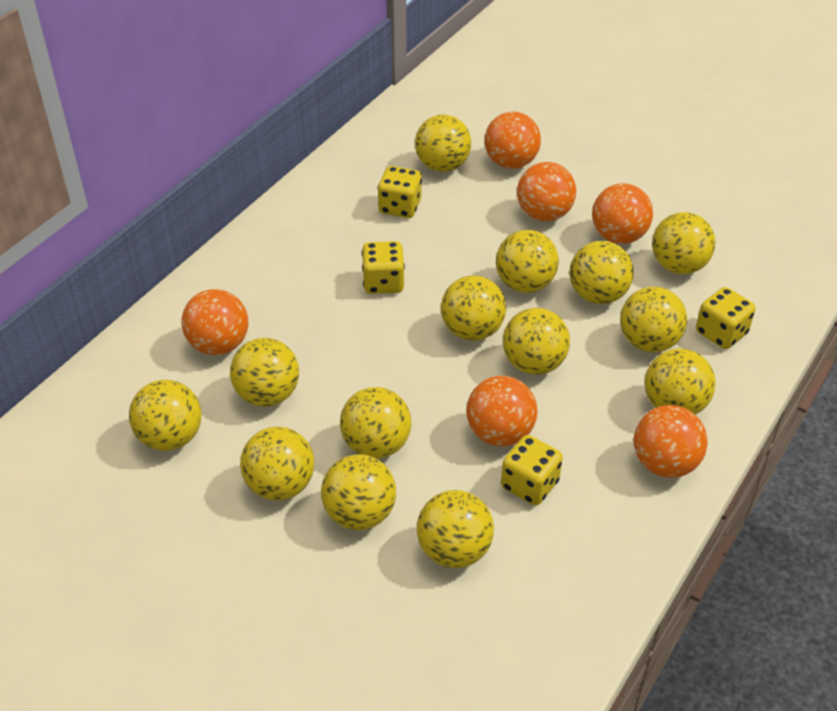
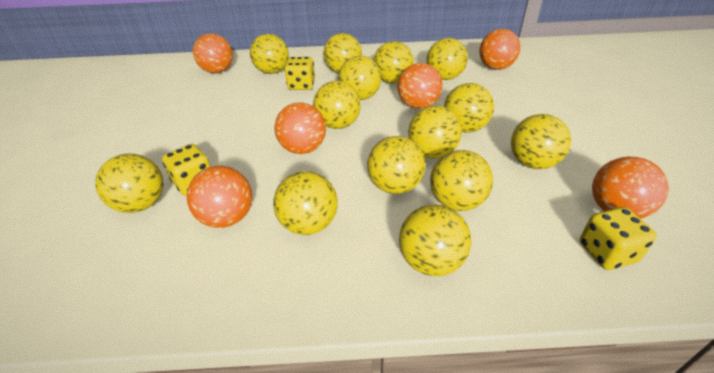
yellow dice: [362,241,405,294] [377,166,422,218] [501,435,563,505] [696,287,755,349] = 4 -> [162,144,211,196] [284,57,315,90] [580,207,657,270] = 3

